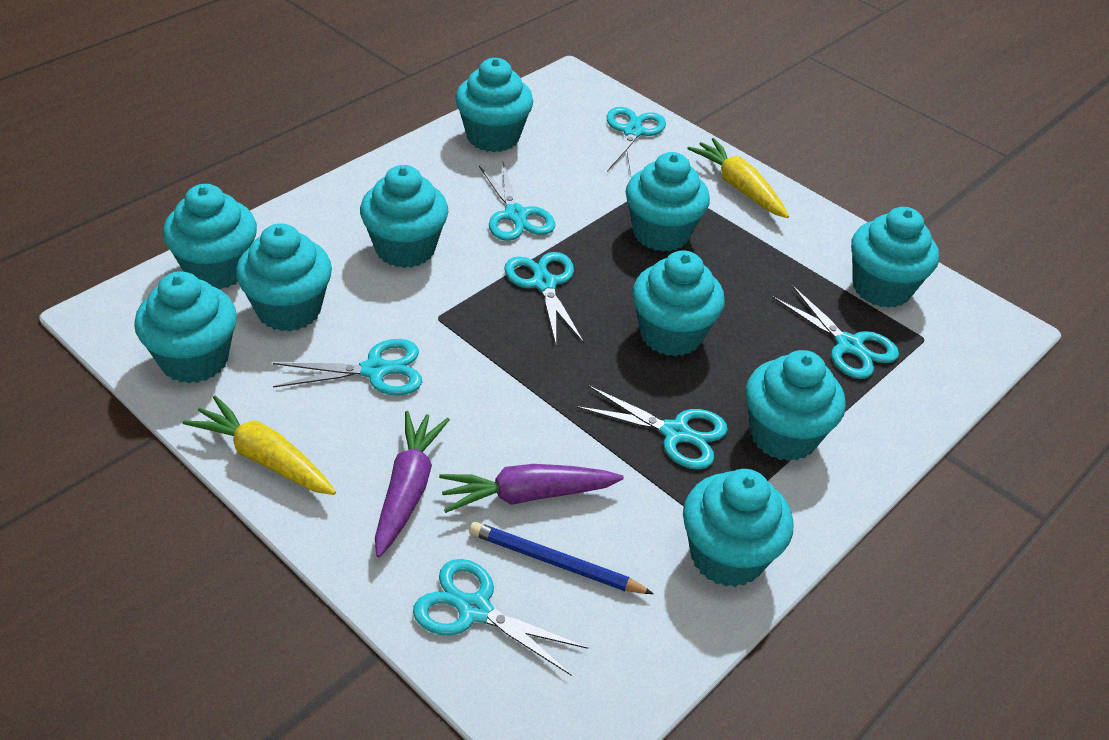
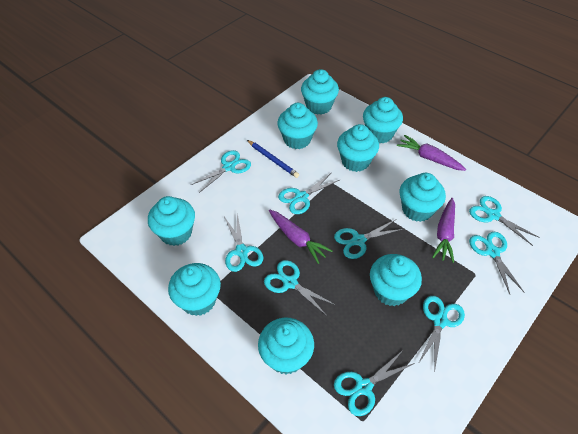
purple carrot: [375,411,450,557] [439,464,624,513] = 2 -> [269,209,332,264] [397,135,466,171] [432,198,455,263] = 3
turquoise cupcake: [134,271,237,384] [163,184,257,290] [236,223,332,331] [360,165,448,268] [455,58,533,152] [626,152,710,252] [632,250,725,357] [683,469,794,587] [745,350,846,461] [851,207,939,308] = 10 -> [148,196,195,246] [168,263,221,316] [258,318,314,375] [277,103,318,149] [301,69,339,115] [337,124,379,172] [363,97,403,143] [370,254,422,306] [400,173,446,222] = 9
turquoise scissors: [273,339,422,396] [413,559,588,675] [479,162,555,241] [504,252,584,344] [576,385,728,470] [607,107,666,175] [773,285,899,379] = 7 -> [191,150,251,193] [224,213,263,272] [264,260,337,316] [278,172,339,214] [334,219,404,259] [334,350,415,416] [418,296,465,368] [469,196,540,246] [469,232,524,294] = 9
yellow carrot: [183,396,336,495] [687,138,789,218] = 2 -> none = 0

